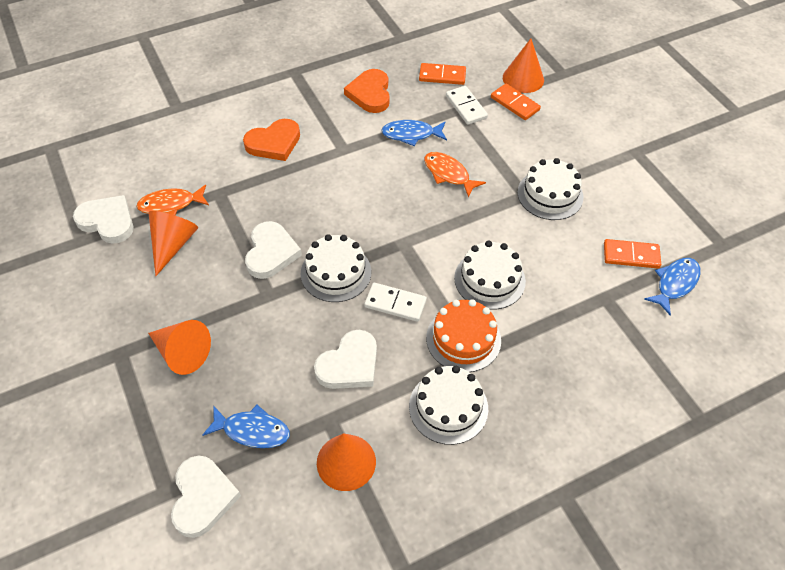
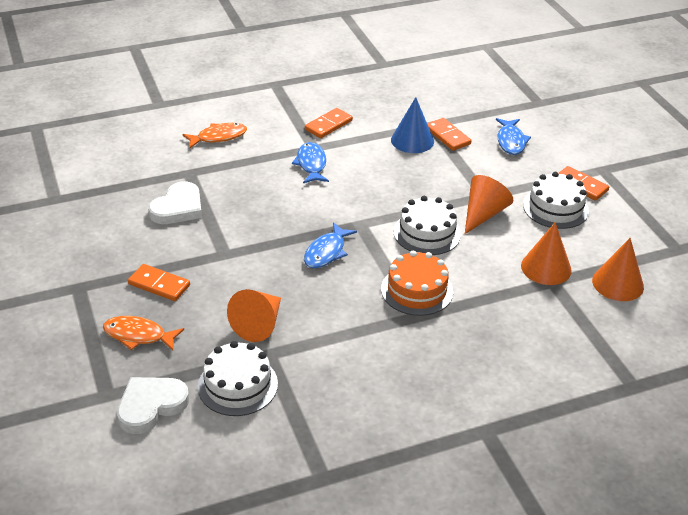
blue cone: none = 0 -> [391,97,434,153] = 1
orange domino: [419,63,466,85] [491,84,541,120] [604,239,661,269] = 3 -> [128,264,190,301] [305,108,353,138] [427,118,471,151] [558,166,609,201] = 4
orange heart: [243,119,300,161] [344,69,390,113] = 2 -> none = 0
white cake: [301,234,371,302] [409,366,488,445] [454,240,526,310] [517,158,584,220] = 4 -> [198,341,278,416] [394,196,461,255] [523,172,589,229] = 3
white domino: [364,283,427,322] [446,86,488,125] = 2 -> none = 0
white heart: [73,195,133,244] [171,456,241,538] [245,221,302,279] [314,330,377,389] = 4 -> [117,377,189,434] [148,181,202,224] = 2

